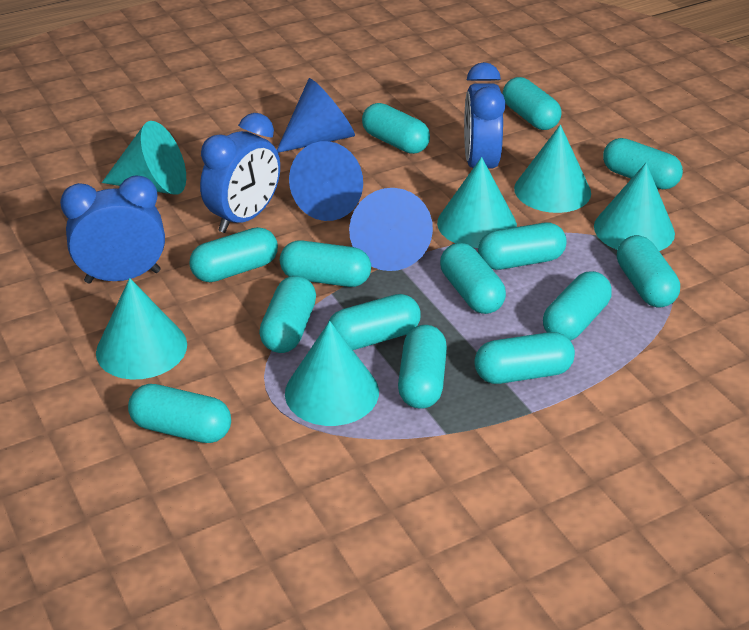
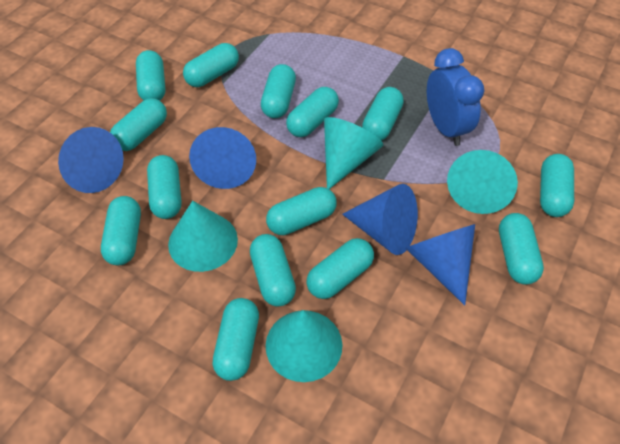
blue clock: [60,176,165,284] [200,113,280,233] [464,62,506,169] = 3 -> [427,48,484,146] = 1
blue cone: [277,78,355,153] [289,141,363,221] [349,188,433,271] = 3 -> [58,127,124,193] [189,127,256,189] [342,184,418,255] [405,224,475,306] = 4
turquoise cone: [96,278,187,379] [102,121,186,195] [285,321,379,426] [437,157,517,248] [514,125,591,213] [594,163,675,251] = 6 -> [168,201,238,272] [266,310,342,382] [324,117,383,189] [447,150,518,214] = 4

